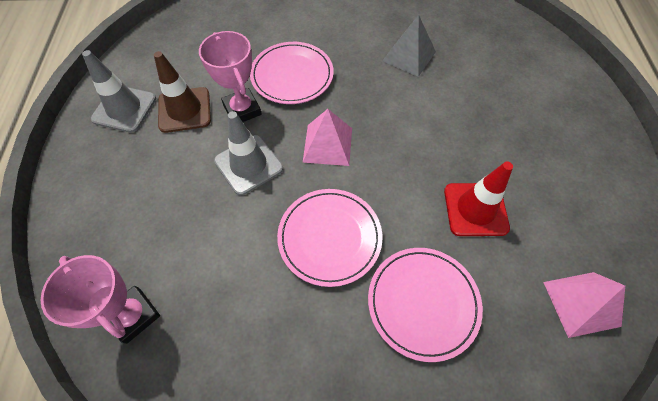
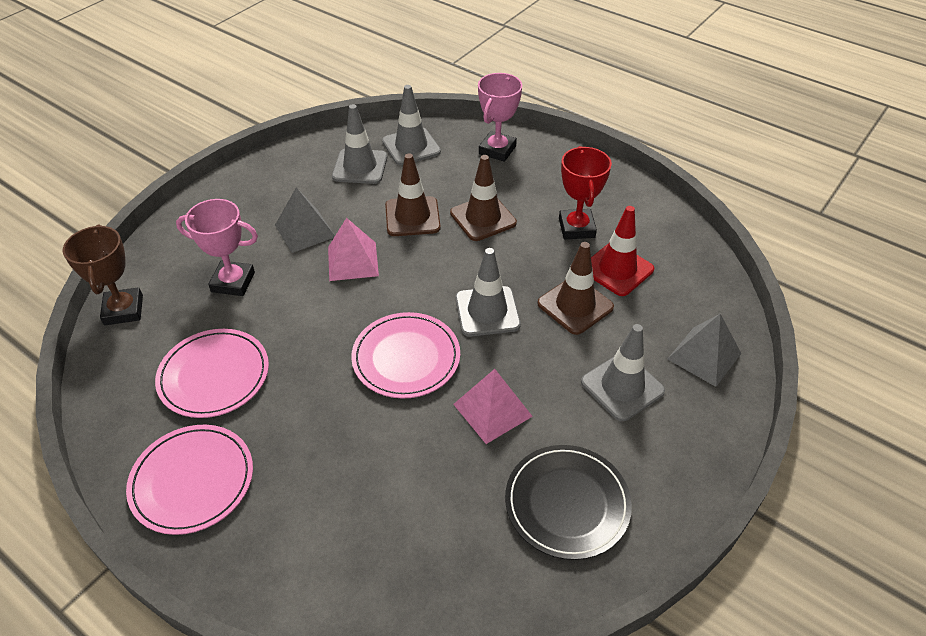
black plate: none = 0 -> [505,445,632,560] = 1
brown traffic cone: [154,51,211,133] = 1 -> [385,153,441,236] [450,155,517,241] [537,242,614,335] = 3
brown trophy: none = 0 -> [63,224,143,325] = 1
grey pyramid: [382,15,436,77] = 1 -> [275,187,335,253] [668,314,741,387] = 2
grey traffic cone: [82,50,156,133] [214,111,283,195] = 2 -> [332,104,387,184] [382,85,441,165] [455,248,521,337] [581,324,665,421] = 4
red trophy: none = 0 -> [559,146,612,240] = 1

